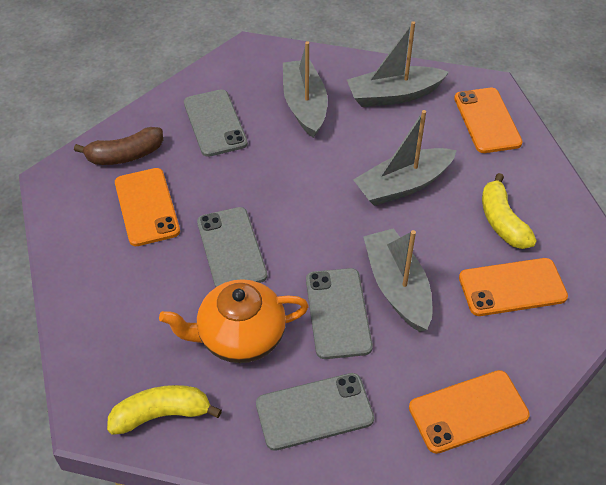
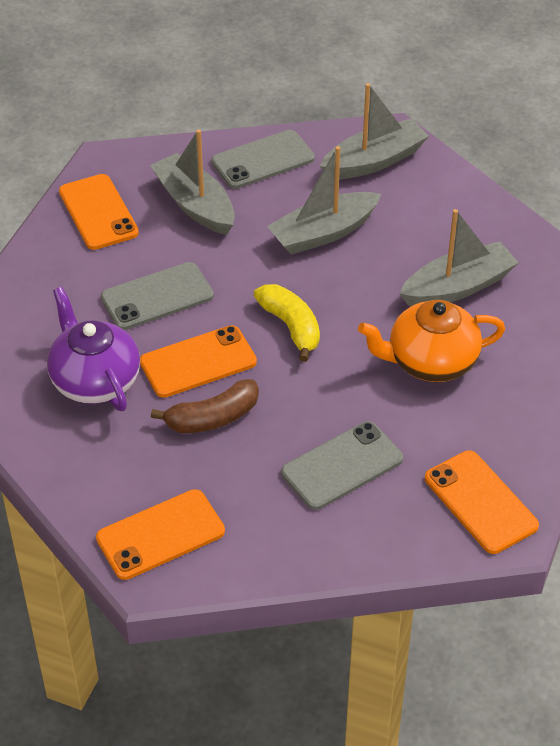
grey phone: [184,89,248,157] [197,207,267,287] [256,373,374,451] [306,268,373,359] = 4 -> [101,262,214,330] [211,130,315,189] [281,421,403,510] = 3
purple teapot: none = 0 -> [47,287,140,411] = 1
yellow banana: [107,385,222,435] [482,173,537,249] = 2 -> [254,284,320,362] = 1

